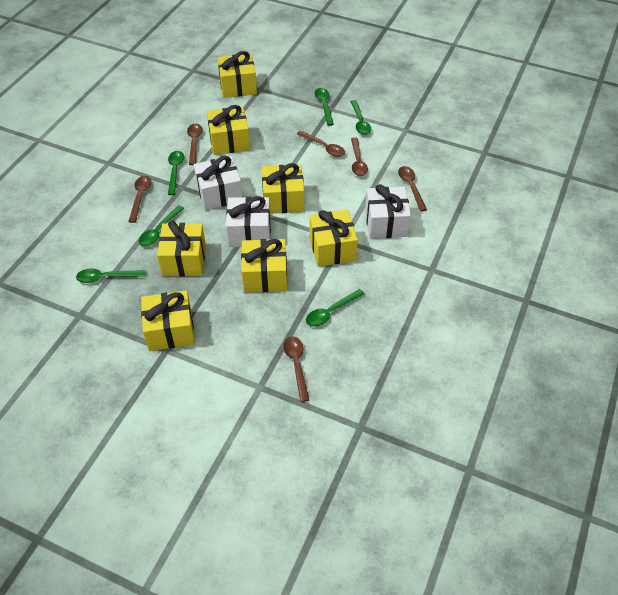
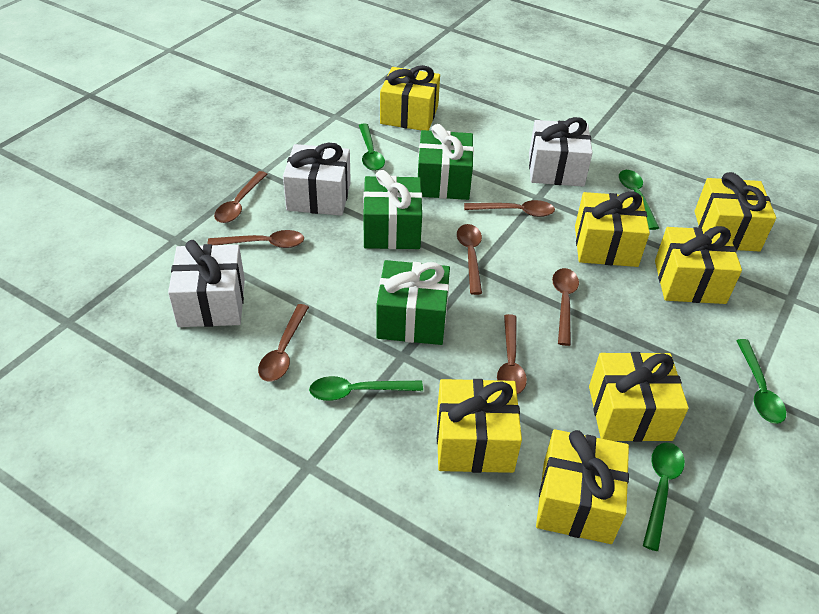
brown spoon: [128,176,152,223] [187,124,203,165] [283,336,309,402] [297,130,345,157] [351,137,368,176] [398,166,427,212] = 6 -> [208,230,304,248] [214,171,267,223] [258,304,309,381] [457,224,482,295] [464,200,555,217] [497,314,527,394] [552,268,579,346] = 7
green gift: none = 0 -> [363,170,422,249] [376,260,450,345] [417,124,474,200] = 3
green spoon: [76,269,146,283] [139,205,184,246] [168,151,184,195] [306,289,364,327] [315,88,334,126] [350,100,371,135] = 6 -> [309,376,423,401] [359,124,385,171] [619,170,659,230] [643,442,685,551] [736,339,786,424] = 5

